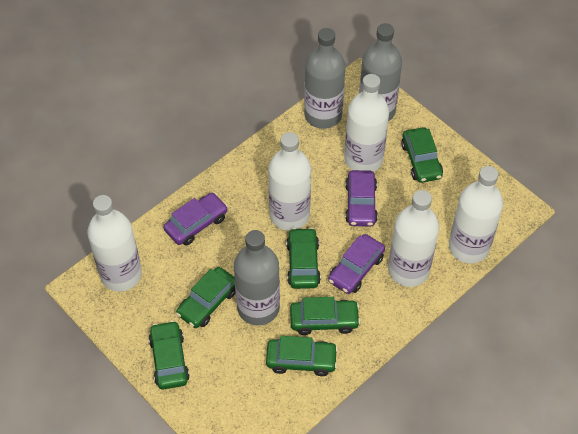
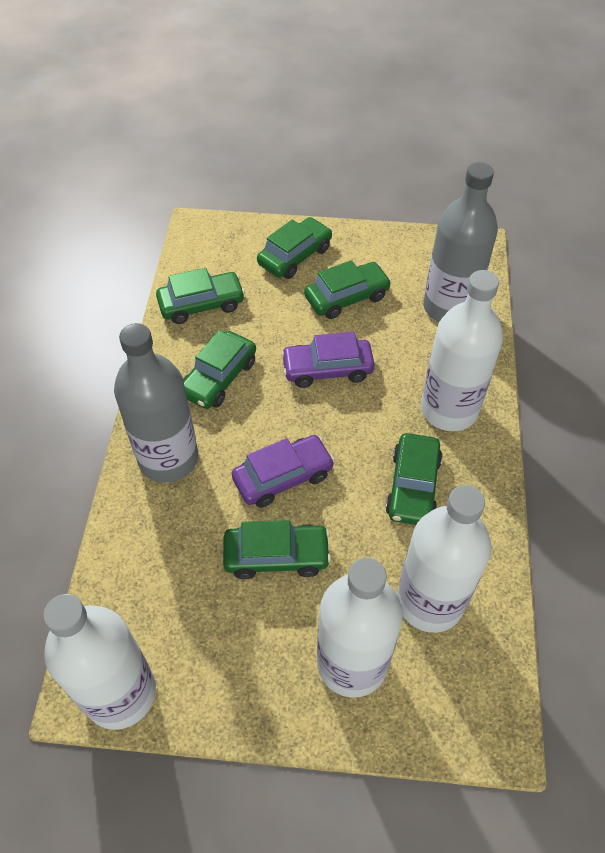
grey bottle: [234,230,280,325] [304,28,345,129] [359,23,402,121] = 3 -> [114,323,198,483] [423,162,498,322] = 2
purple car: [163,193,228,246] [328,234,385,294] [345,170,378,227] = 3 -> [232,435,335,508] [281,332,375,388] = 2
white bottle: [87,195,142,292] [268,132,311,231] [344,74,389,172] [388,190,439,287] [449,166,503,263] = 5 -> [43,594,156,730] [317,557,403,698] [397,485,491,633] [421,270,503,431] = 4

